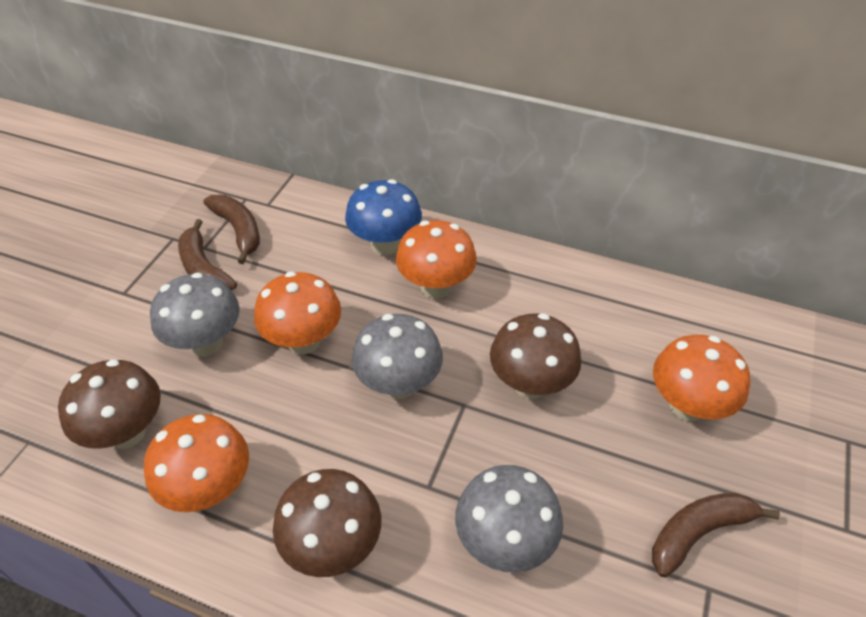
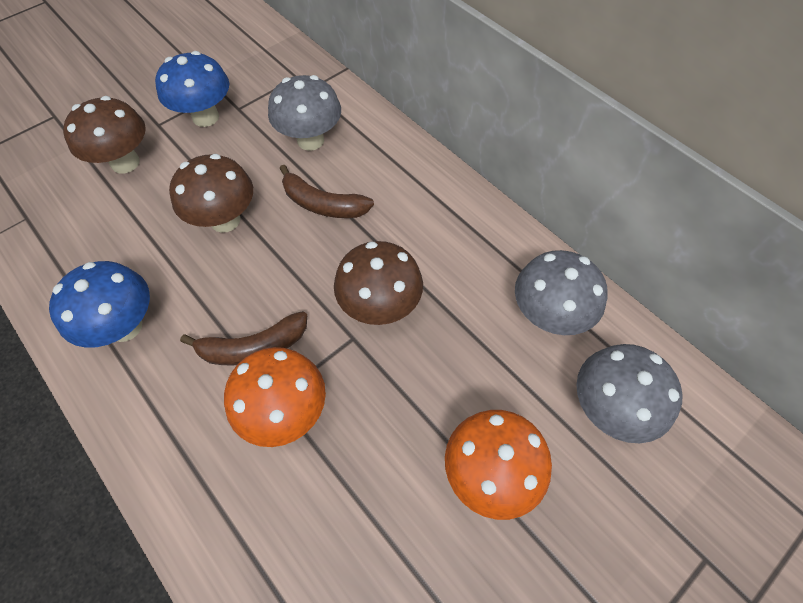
blue mushroom: [345,179,422,255] = 1 -> [49,261,150,348] [155,51,229,127] = 2
brown banana: [178,219,237,290] [203,195,260,264] [652,493,780,578] = 3 -> [180,311,307,366] [279,165,374,218] = 2
orange mushroom: [144,414,249,512] [254,271,341,355] [396,220,477,299] [653,335,750,422] = 4 -> [224,347,326,447] [445,410,552,520] = 2

